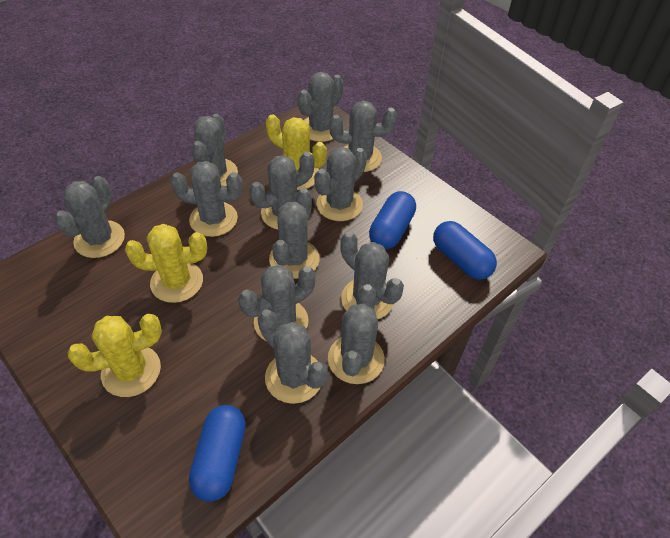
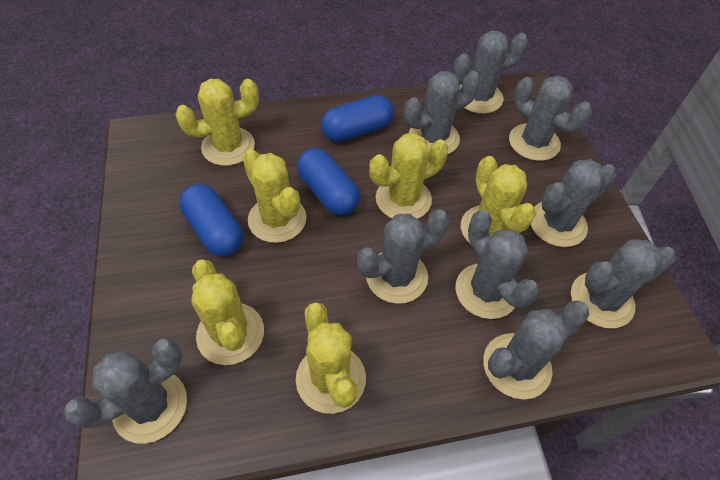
grey cactus: [55,176,125,258] [170,161,243,237] [192,114,238,186] [238,265,315,341] [249,152,314,230] [258,309,328,404] [269,188,320,279] [298,72,344,142] [314,147,367,221] [328,284,385,384] [330,101,397,172] [340,232,404,319] = 12 -> [63,337,187,444] [357,209,449,304] [404,71,481,155] [453,31,528,114] [455,210,540,319] [483,301,589,399] [509,76,592,161] [531,159,616,247] [571,239,675,328] = 9
yellow cactus: [67,314,162,397] [125,224,207,303] [266,114,327,190] = 3 -> [175,79,259,166] [191,260,264,365] [243,149,306,243] [296,302,366,414] [369,133,448,219] [461,156,536,244] = 6

